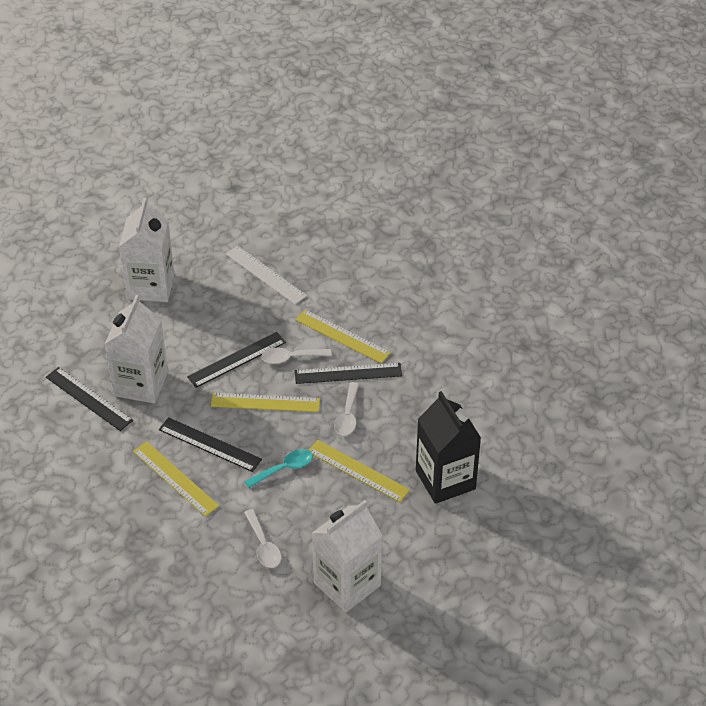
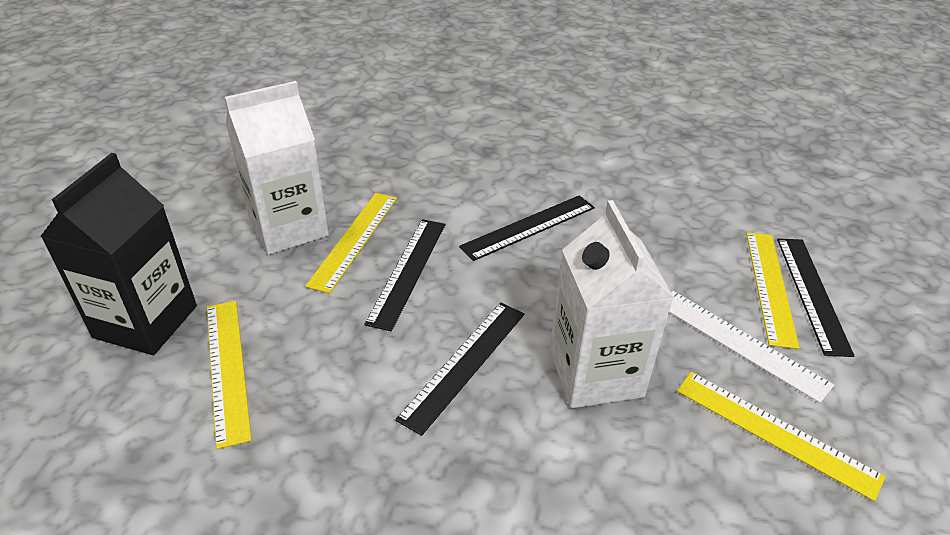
turquoise spoon: [244,449,313,488] = 1 -> none = 0
white carton: [105,295,168,404] [119,198,174,302] [312,500,383,612] = 3 -> [225,81,329,255] [550,200,674,408] = 2
white spoon: [244,509,281,568] [261,348,332,364] [334,382,359,436] = 3 -> none = 0

